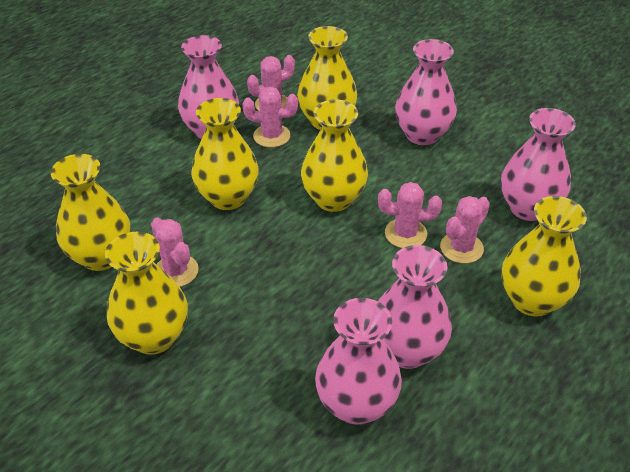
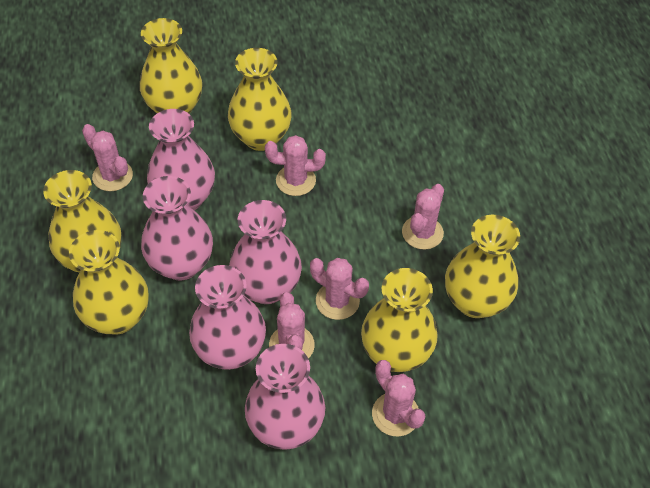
pink cactus: [151,217,199,287] [242,87,298,147] [247,55,295,111] [378,182,442,248] [440,196,490,264] = 5 -> [82,124,133,191] [265,135,326,196] [269,292,315,358] [310,258,369,320] [372,360,426,436] [402,184,444,250] = 6

